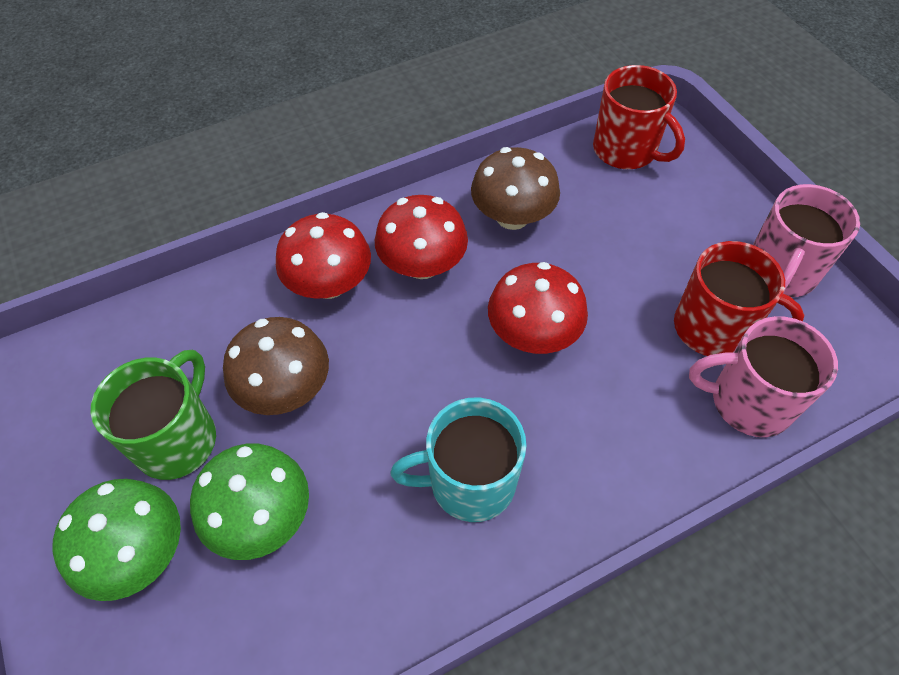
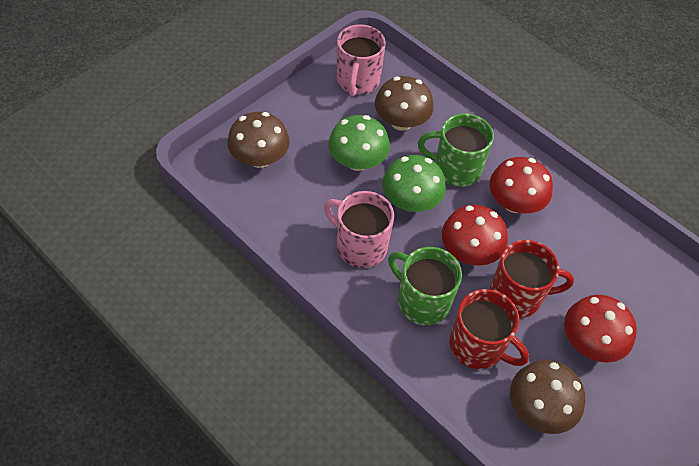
brown mushroom: [223,317,329,415] [471,147,560,230] = 2 -> [227,112,290,168] [375,76,434,131] [510,360,585,434] = 3
green mug: [91,350,216,480] = 1 -> [388,247,462,326] [418,113,494,187] = 2
turquoise mug: [390,397,527,522] = 1 -> none = 0

